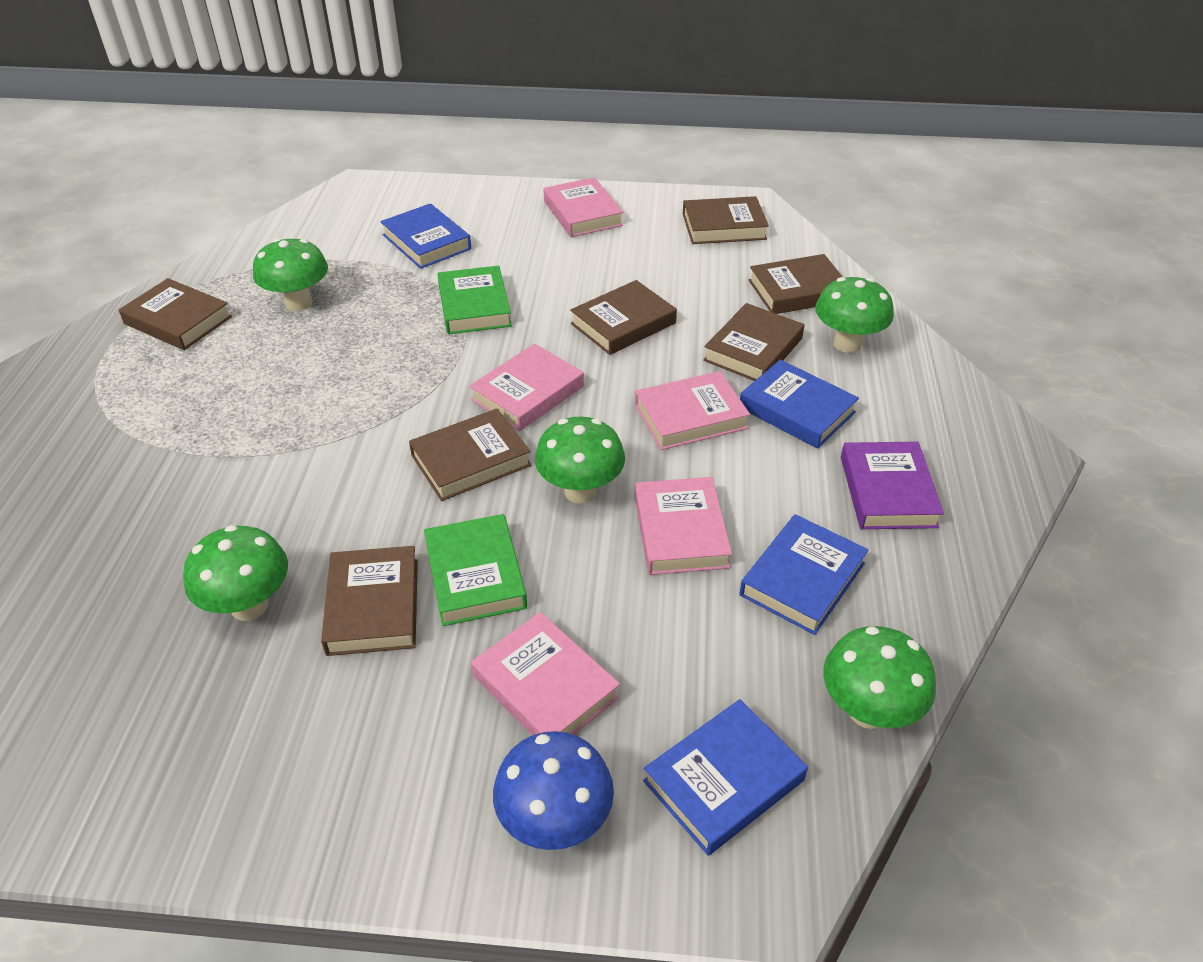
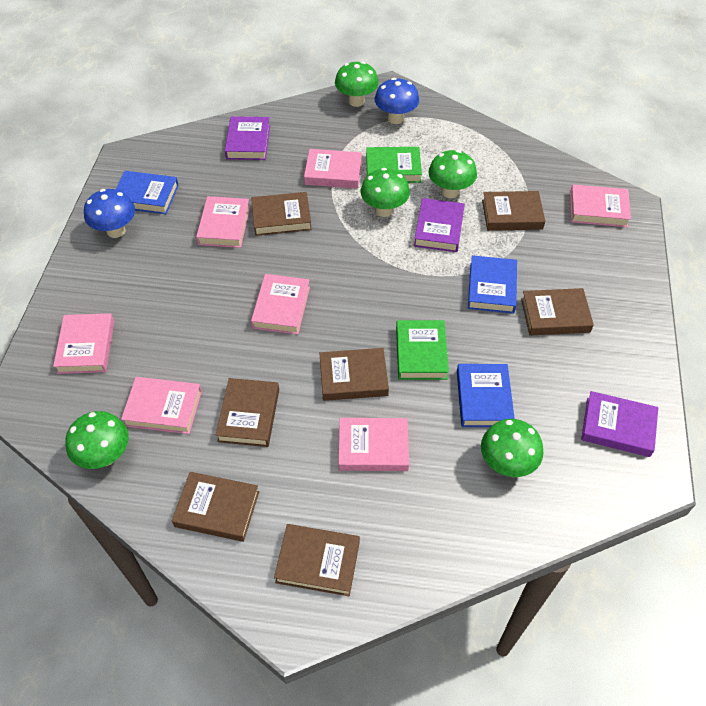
blue book: [380,203,471,269] [643,699,808,856] [740,360,859,449] [740,514,869,635] = 4 -> [116,171,179,214] [457,364,515,427] [468,255,517,314] = 3
blue mushroom: [493,731,614,850] = 1 -> [84,189,135,238] [375,78,419,124] = 2
pink book: [469,344,584,431] [471,612,620,735] [543,177,623,237] [635,371,750,450] [635,477,732,575] = 5 -> [53,313,114,374] [121,377,202,434] [196,196,250,248] [251,274,310,334] [304,149,362,189] [339,418,409,471] [570,184,631,227] = 7
purple book: [841,442,944,529] = 1 -> [225,116,270,160] [414,198,465,252] [581,391,658,457] = 3

